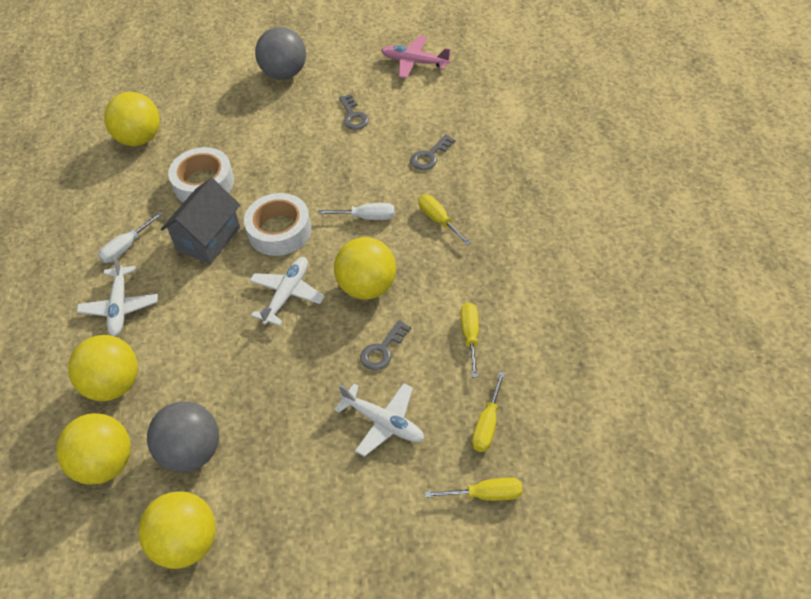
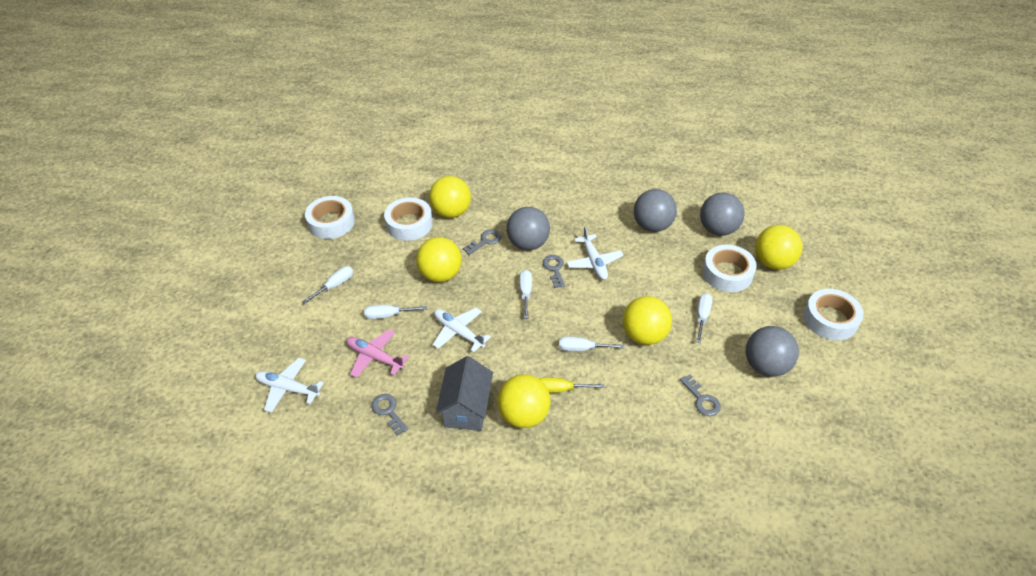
grey ball: [147,401,219,472] [255,27,306,80] = 2 -> [507,207,550,250] [634,189,677,232] [700,193,744,236] [746,326,799,377] = 4
grey key: [339,94,369,130] [360,320,411,370] [411,134,456,170] = 3 -> [371,394,408,436] [463,229,501,255] [543,255,565,288] [680,374,721,416] = 4
white screwdriver: [98,212,163,263] [318,203,395,220] = 2 -> [302,266,353,304] [364,305,427,319] [520,270,532,319] [559,336,624,351] [696,293,712,343] = 5
white tape: [168,147,234,203] [244,193,312,256] = 2 -> [305,196,355,239] [384,197,433,241] [702,245,757,292] [804,289,864,340] = 4
yellow screwdriver: [418,195,472,246] [425,478,522,501] [460,302,479,377] [472,371,505,452] = 4 -> [539,377,604,393] = 1

